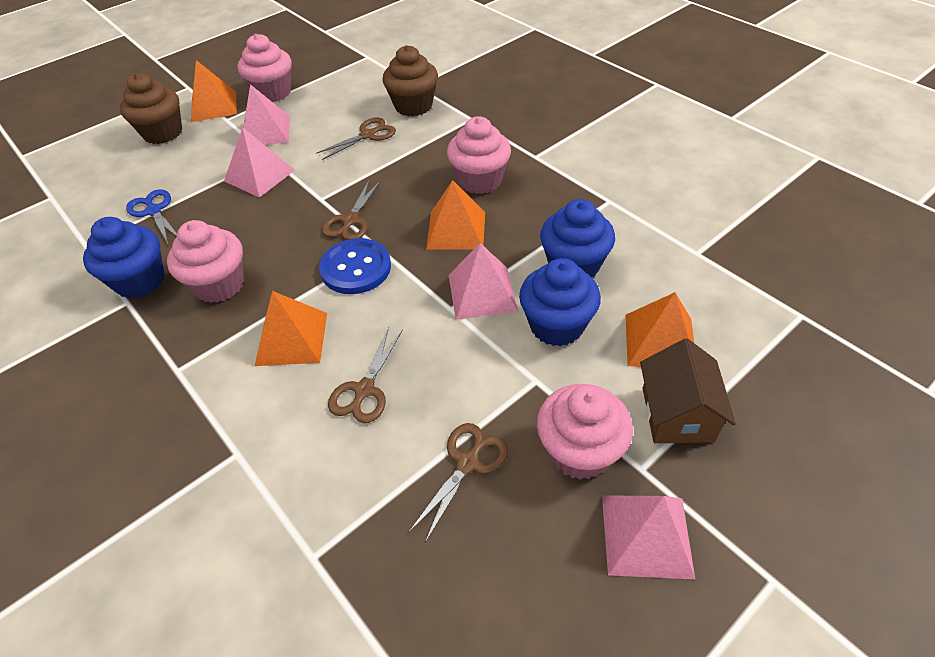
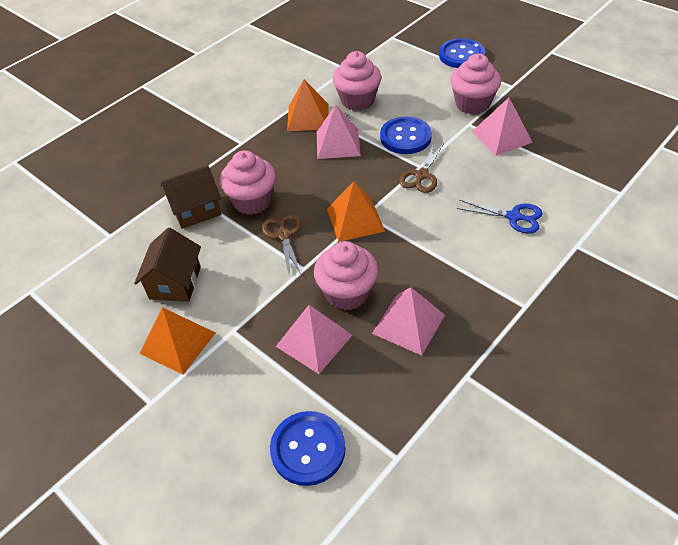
blue button: [319,238,391,294] = 1 -> [270,411,346,486] [380,117,432,154] [439,38,485,68] = 3
blue cupcake: [83,217,165,299] [519,258,601,346] [540,199,615,277] = 3 -> none = 0
brown cupcake: [120,73,182,144] [382,45,438,116] = 2 -> none = 0
brown house: [640,338,736,443] = 1 -> [134,228,201,302] [161,165,221,229] = 2
brown scissors: [316,118,396,160] [322,180,381,240] [328,327,403,423] [409,423,508,543] = 4 -> [262,214,301,275] [399,142,444,193] = 2
orange pyramid: [191,60,237,122] [255,291,327,366] [426,180,485,250] [625,292,694,367] = 4 -> [139,307,216,375] [287,79,328,131] [327,181,385,242] = 3

